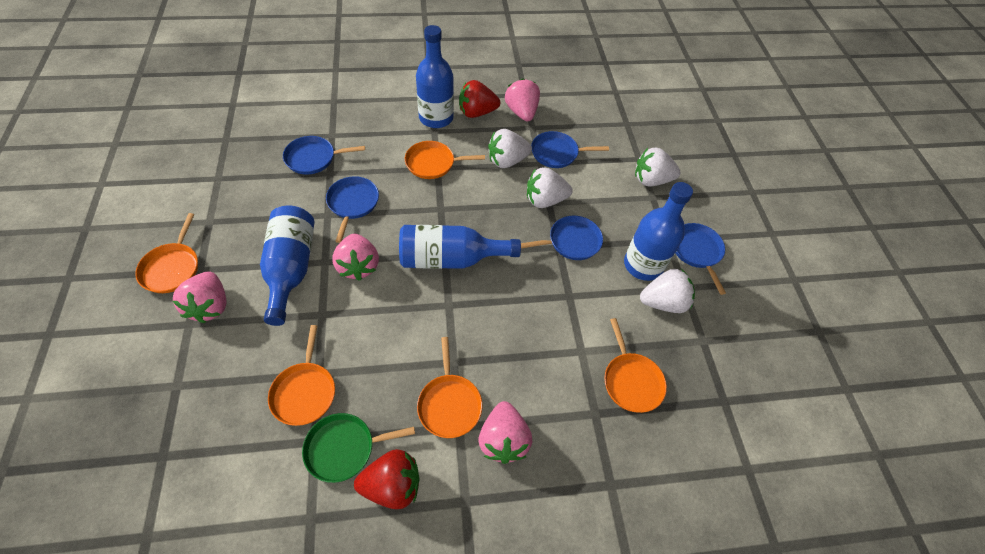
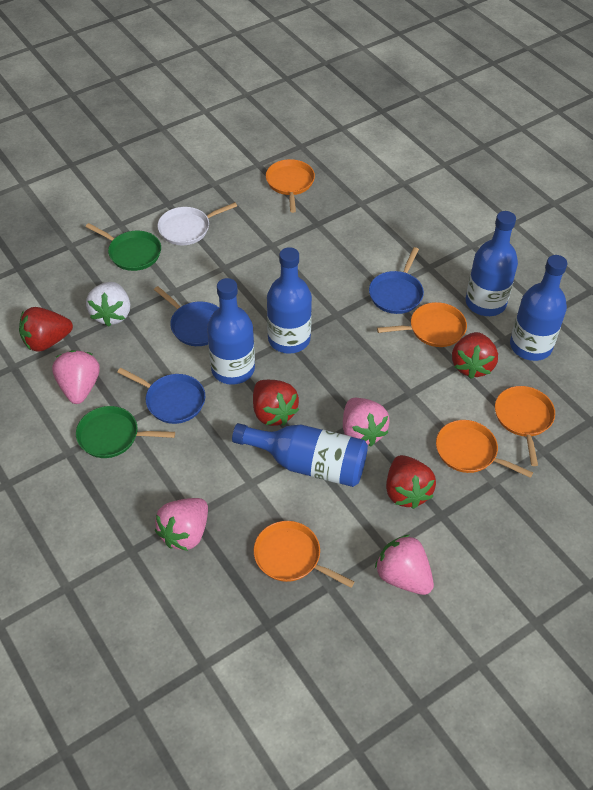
blue bottle: [260,205,314,326] [399,225,521,269] [416,25,454,128] [624,182,693,281] = 4 -> [207,278,255,385] [232,423,368,487] [267,247,312,354] [466,211,518,316] [510,255,567,361] = 5
blue pan: [283,136,365,174] [326,176,379,243] [521,216,603,260] [531,131,609,168] [675,223,726,295] = 5 -> [117,368,205,424] [154,286,219,346] [369,247,424,314] = 3
green pan: [302,413,415,483] = 1 -> [76,406,175,458] [86,223,161,271] = 2
red strawberry: [354,449,420,509] [459,80,500,118] = 2 -> [19,307,73,352] [253,380,299,426] [386,455,436,509] [452,332,498,379] = 4
white pan: none = 0 -> [157,202,237,245] = 1
white strawberry: [488,129,532,168] [527,167,573,208] [635,148,681,186] [640,269,695,313] = 4 -> [86,282,130,327] = 1

